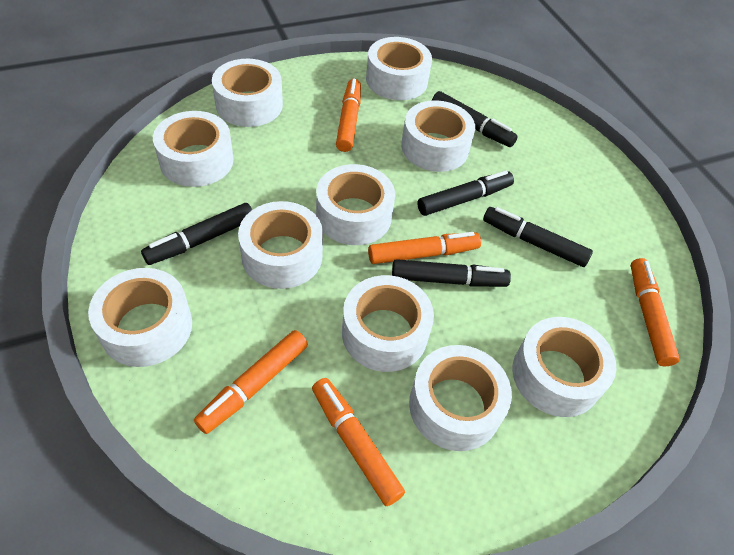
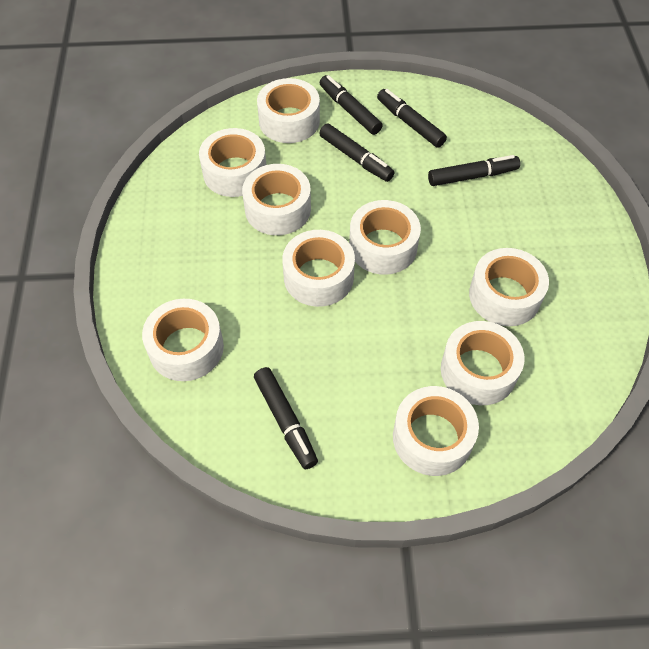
orange marker: [194,330,308,434] [312,378,405,506] [336,79,361,152] [368,232,481,264] [631,258,680,366] = 5 -> none = 0
white tape: [88,268,192,367] [153,111,234,187] [212,59,283,127] [238,201,323,289] [316,164,395,245] [342,275,434,372] [366,37,432,100] [401,100,475,172] [409,345,512,451] [512,317,616,417] = 10 -> [142,299,224,381] [199,128,266,197] [242,164,311,235] [257,78,320,143] [282,230,355,307] [349,200,421,275] [393,386,479,476] [441,321,525,405] [469,248,549,326] = 9

